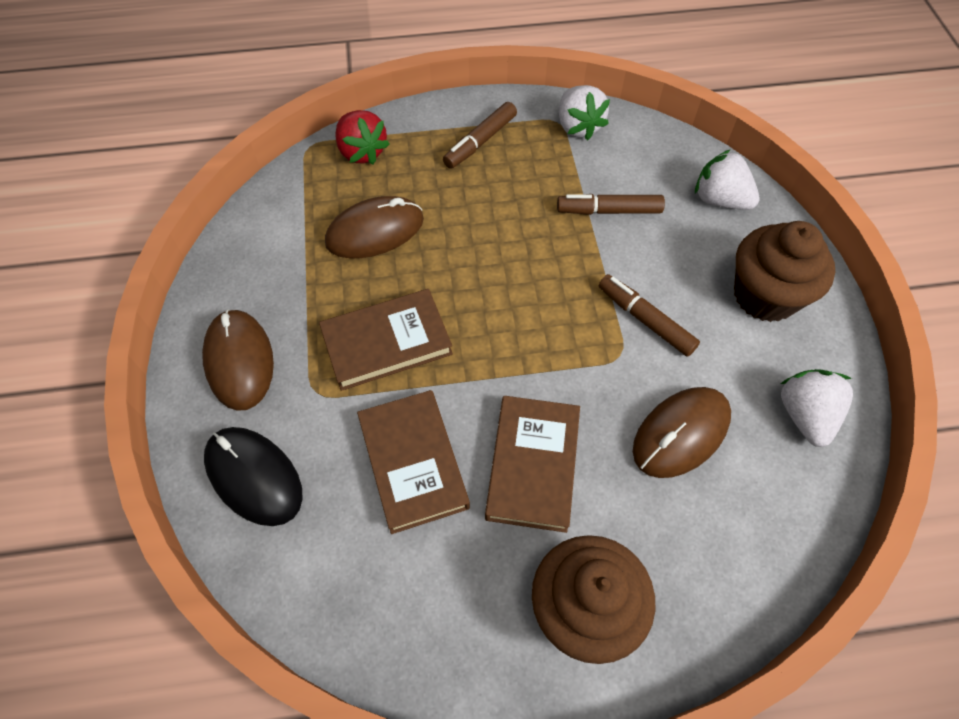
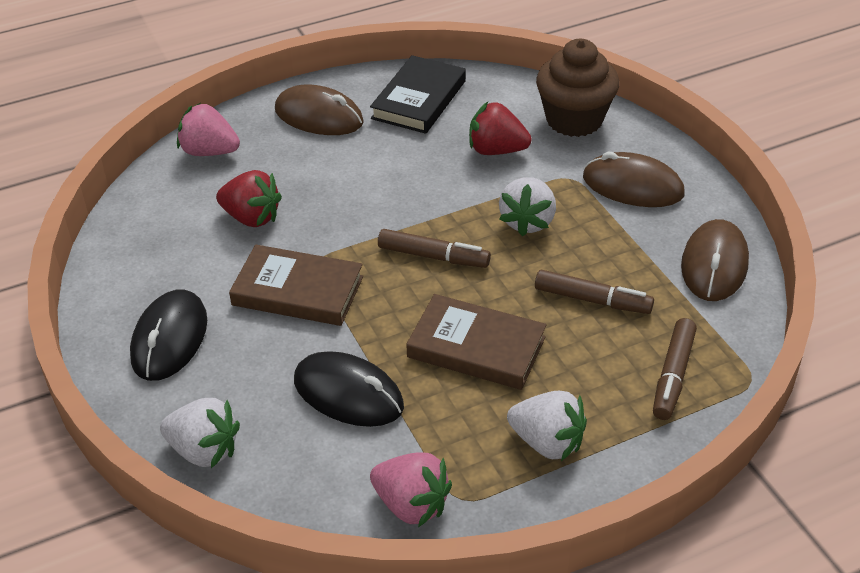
black book: none = 0 -> [370,55,466,134] = 1
black mouse: [204,427,303,526] = 1 -> [130,289,207,381] [294,351,404,427] = 2
brown book: [319,289,453,391] [357,390,470,534] [485,396,580,533] = 3 -> [229,245,363,326] [406,294,547,390] = 2
brown cupcake: [532,535,655,664] [734,221,835,322] = 2 -> [536,39,619,137] = 1
pink strawberry: none = 0 -> [177,103,240,156] [370,453,452,527] = 2
red strawberry: [335,110,389,164] = 1 -> [216,170,282,227] [469,102,532,155] = 2

